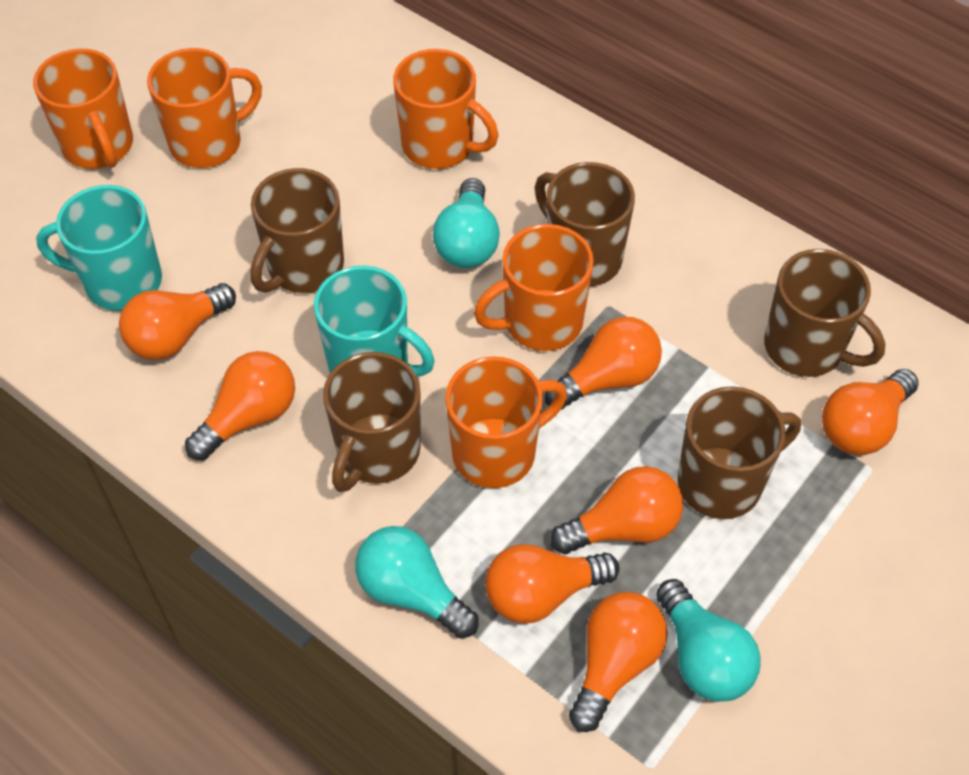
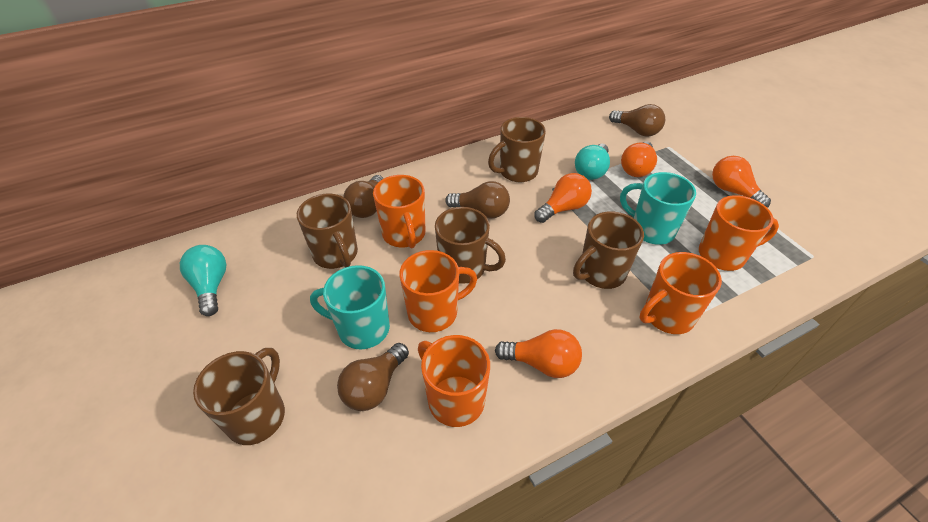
brown light bulb: none = 0 -> [337,343,409,411] [343,175,383,218] [445,181,510,218] [609,104,665,137] = 4
orange light bulb: [119,283,236,360] [185,351,295,460] [485,544,619,624] [544,317,662,410] [550,466,683,554] [569,592,668,732] [822,369,919,455] = 7 -> [495,329,582,378] [534,173,592,223] [621,141,657,177] [712,156,771,208] = 4
turquoise light bulb: [355,526,479,639] [433,178,500,268] [656,579,761,702] = 3 -> [180,245,226,316] [575,144,610,180] = 2

